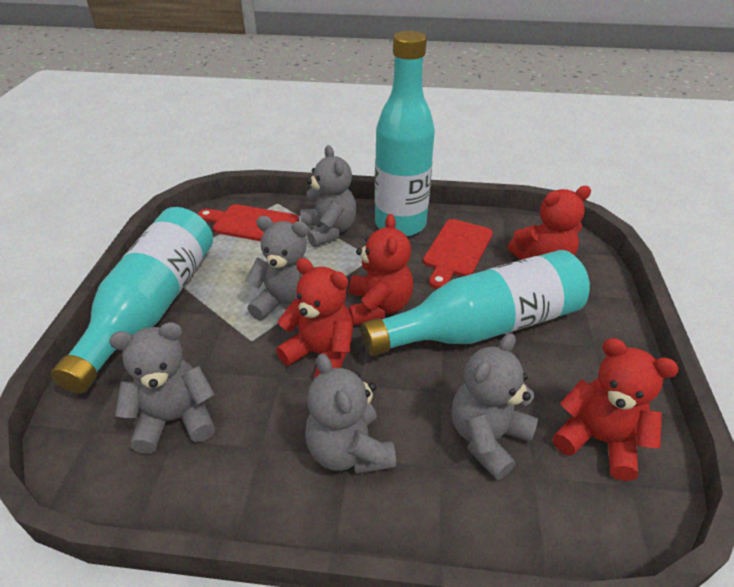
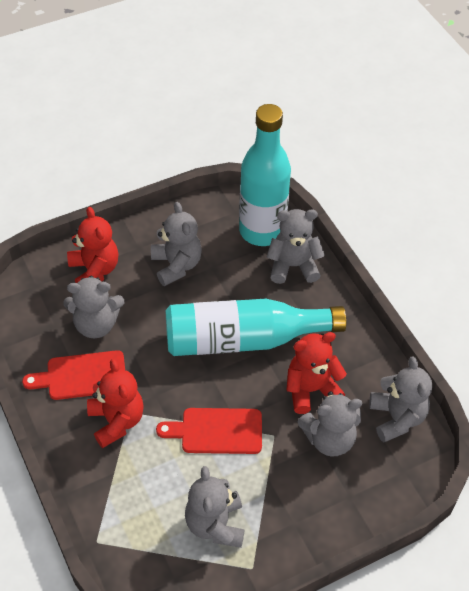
grey teddy bear: [109,322,215,454] [245,216,315,328] [300,145,357,247] [305,353,396,474] [452,333,538,480] = 5 -> [63,276,124,338] [151,202,202,286] [185,466,245,548] [267,209,325,284] [297,391,362,457] [369,356,432,442] = 6
red teddy bear: [276,258,353,377] [349,214,413,326] [508,186,591,260] [553,338,679,481] = 4 -> [67,207,119,283] [87,359,144,448] [286,332,347,414] = 3
turquoise bottle: [51,207,213,394] [361,250,590,356] [375,31,435,237] = 3 -> [166,299,347,356] [239,104,291,246] = 2

